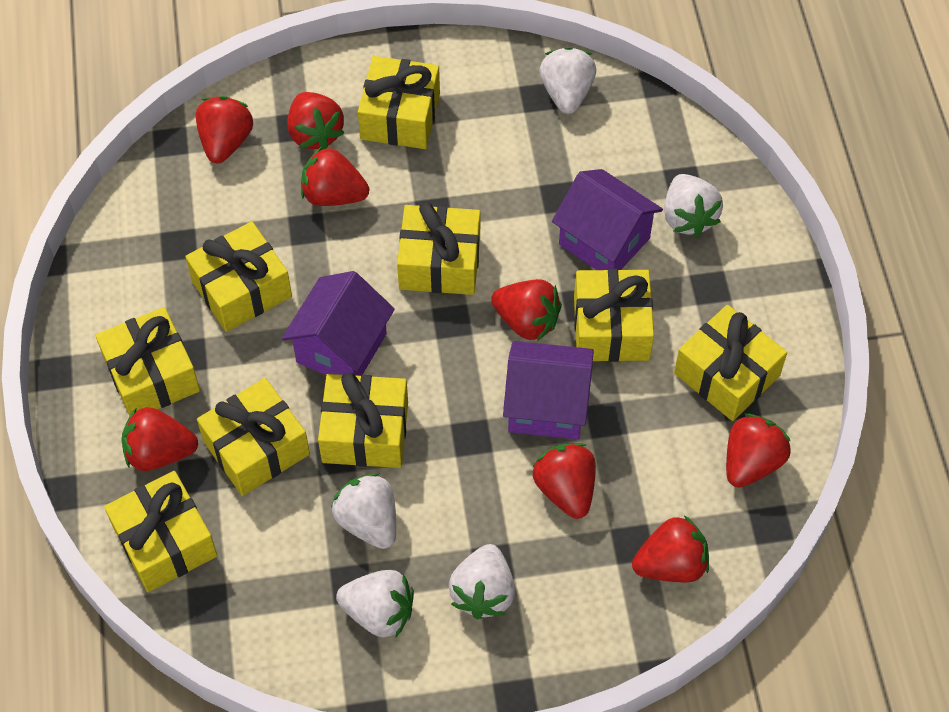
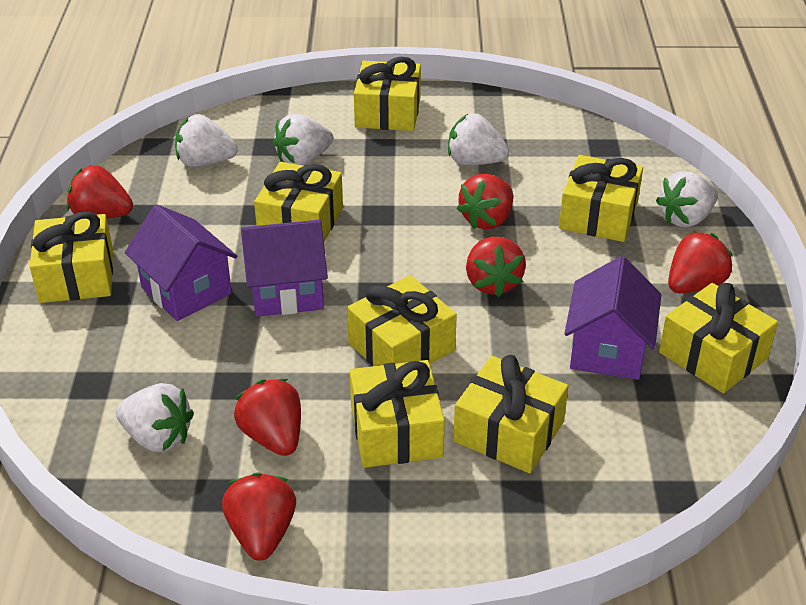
red strawberry: [121,407,198,471] [196,96,253,163] [287,92,344,150] [301,147,369,206] [491,279,562,341] [532,443,596,519] [632,515,709,582] [726,414,791,488] = 8 -> [67,165,133,219] [222,472,296,561] [234,379,301,456] [457,174,513,229] [466,237,526,297] [668,231,733,293] = 6
yellow gift: [96,307,200,416] [104,471,218,592] [185,221,292,332] [197,378,310,496] [318,372,408,468] [358,56,440,149] [397,202,480,295] [574,269,654,362] [674,305,787,421] = 9 -> [30,211,113,303] [254,162,343,242] [347,275,457,366] [350,360,445,468] [354,57,421,131] [453,355,568,473] [559,155,643,242] [659,283,778,393] = 8

